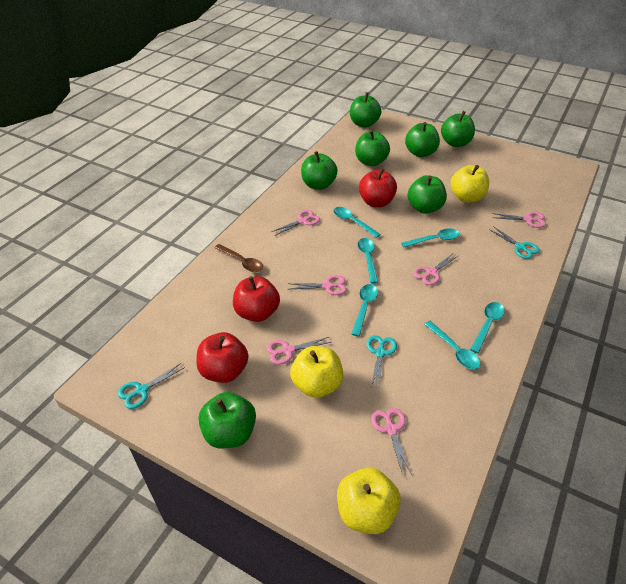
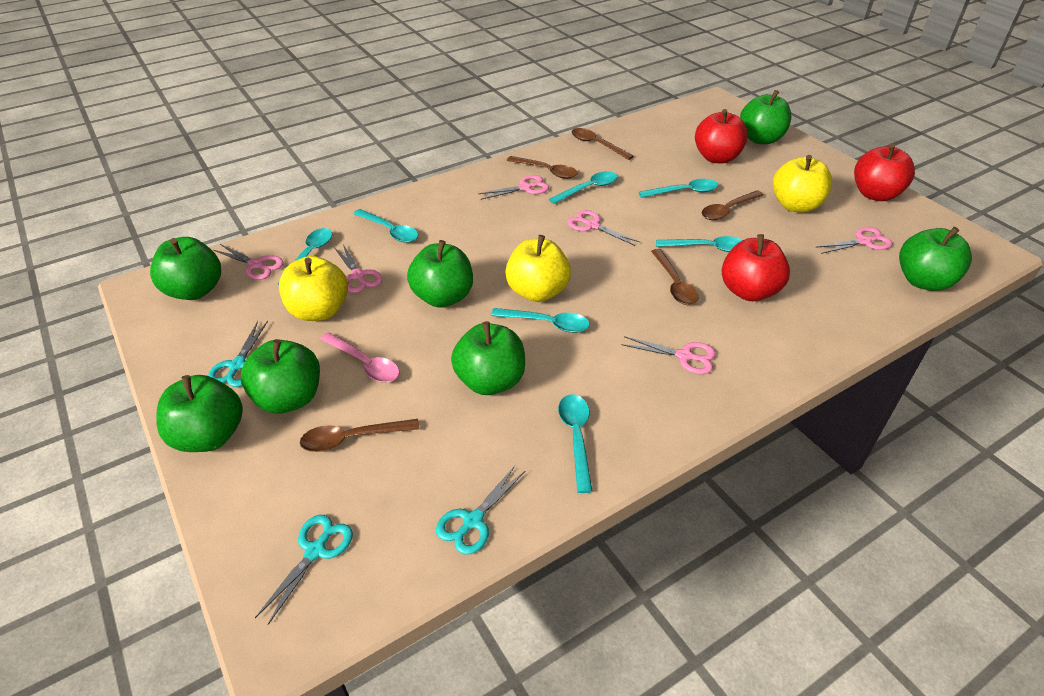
brown spoon: [214,244,263,272] = 1 -> [300,419,420,452] [507,156,578,179] [571,128,634,160] [651,249,698,305] [702,190,764,220] = 5
pink spoon: none = 0 -> [320,332,400,382] = 1
turquoise spoon: [333,207,381,238] [351,284,378,336] [358,238,378,283] [401,228,460,248] [424,321,480,370] [470,302,505,353] = 6 -> [277,228,333,285] [353,209,418,243] [491,308,590,333] [549,171,617,204] [558,394,593,493] [639,179,718,198] [656,236,743,252] = 7

